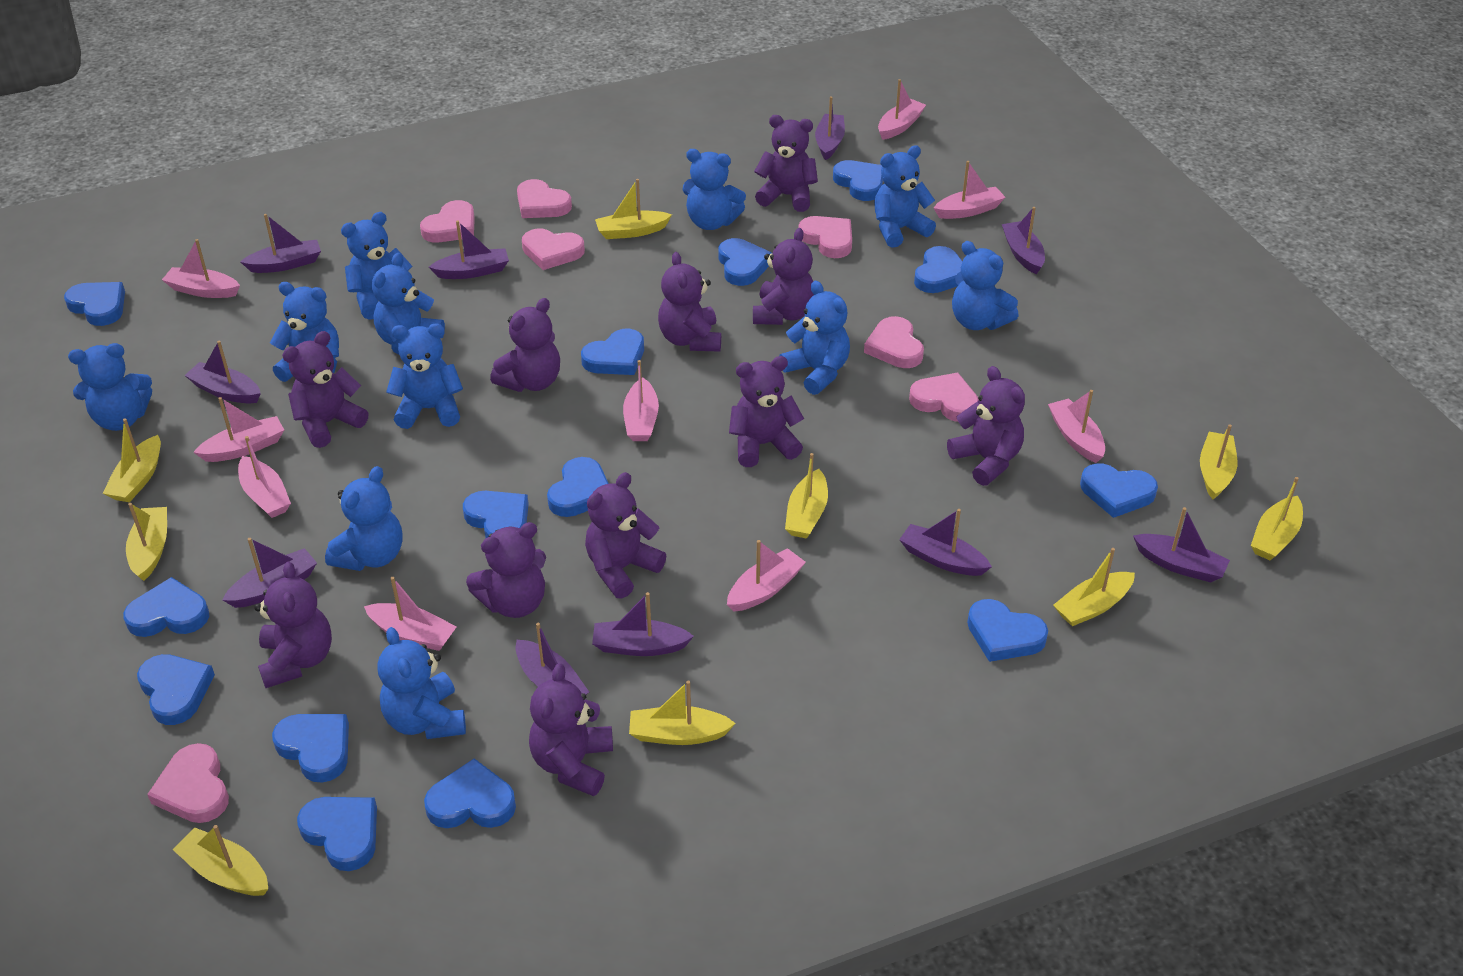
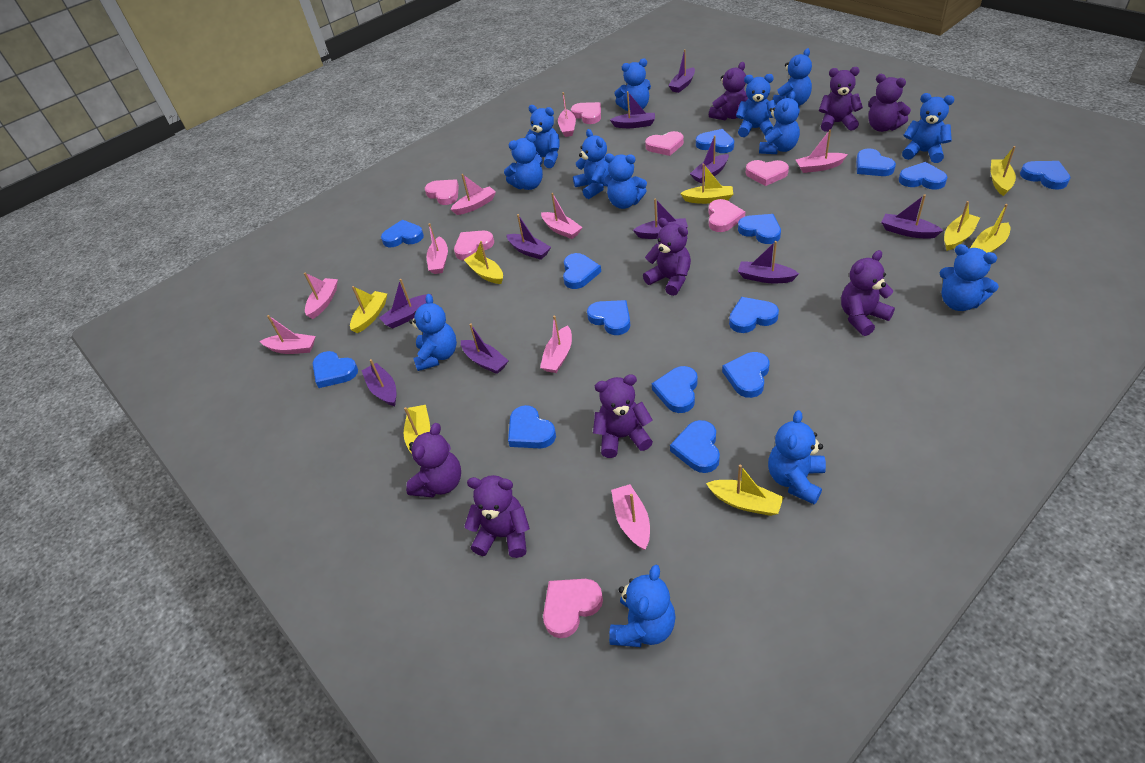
blue teddy bear: [68,343,152,431] [270,282,339,382] [325,466,403,571] [341,212,412,320] [372,253,445,355] [377,627,466,739] [386,324,463,429] [682,149,746,230] [779,281,850,395] [874,145,936,248] [952,241,1019,330] = 11 -> [409,294,457,371] [504,134,543,190] [525,105,560,168] [573,129,609,199] [604,154,647,209] [609,565,676,647] [614,58,651,111] [736,74,776,137] [759,91,800,154] [768,410,826,505] [773,48,812,106] [902,93,954,163] [940,244,999,311] = 13
purple teddy bear: [254,562,332,688] [282,331,369,448] [466,522,546,618] [490,298,560,392] [529,663,613,796] [585,472,666,599] [658,252,721,352] [729,356,804,467] [753,228,814,325] [754,115,818,212] [947,366,1025,486] = 11 -> [406,423,461,498] [464,475,530,558] [593,374,653,458] [643,218,691,296] [709,62,748,121] [819,67,863,132] [841,250,895,336] [868,74,911,132] = 8
yellow boat: [103,418,161,502] [126,503,167,581] [173,825,268,896] [595,179,672,239] [629,680,736,745] [785,453,828,539] [1053,548,1135,626] [1200,424,1237,499] [1251,477,1303,560] = 9 -> [350,286,387,333] [403,405,430,454] [464,241,503,284] [680,164,733,204] [706,465,783,516] [944,201,980,251] [970,204,1010,253] [991,146,1016,196] = 8

